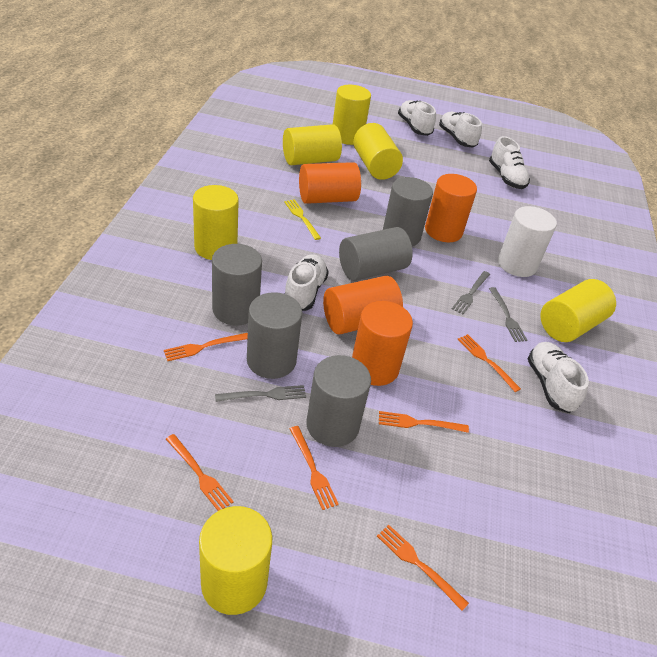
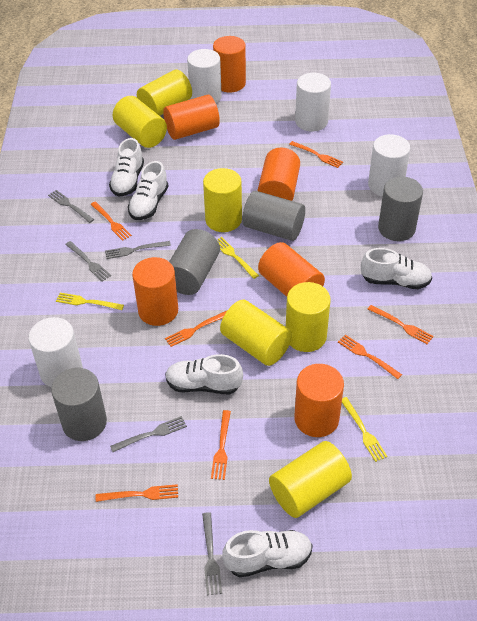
grey cylinder: [212,244,262,325] [247,292,302,379] [307,355,371,447] [339,227,413,281] [383,177,433,246] = 5 -> [51,368,107,441] [169,229,220,295] [242,191,305,241] [378,176,423,241] = 4
grey fork: [215,385,306,402] [452,271,490,314] [489,287,527,342] = 3 -> [48,190,94,223] [65,241,111,281] [105,241,171,259] [110,416,187,452] [202,512,222,595] = 5
orange cylinder: [299,162,361,204] [323,276,403,335] [352,301,413,386] [425,174,477,242] = 4 -> [132,257,178,326] [163,95,220,140] [213,36,246,92] [258,147,300,201] [258,242,325,297] [294,364,344,437] = 6
orange fork: [164,333,248,361] [166,434,234,511] [290,426,339,510] [377,525,469,611] [379,411,469,433] [457,334,521,392] = 6 -> [90,202,132,241] [96,484,178,502] [165,310,228,347] [211,410,231,480] [289,141,343,168] [338,334,402,379] [368,305,434,344] = 7
white cylinder: [498,206,557,277] = 1 -> [29,317,83,387] [187,49,222,103] [295,73,331,131] [368,134,410,196] = 4
yellow fork: [284,199,321,240] = 1 -> [56,293,124,310] [217,237,259,279] [342,397,388,462] = 3

